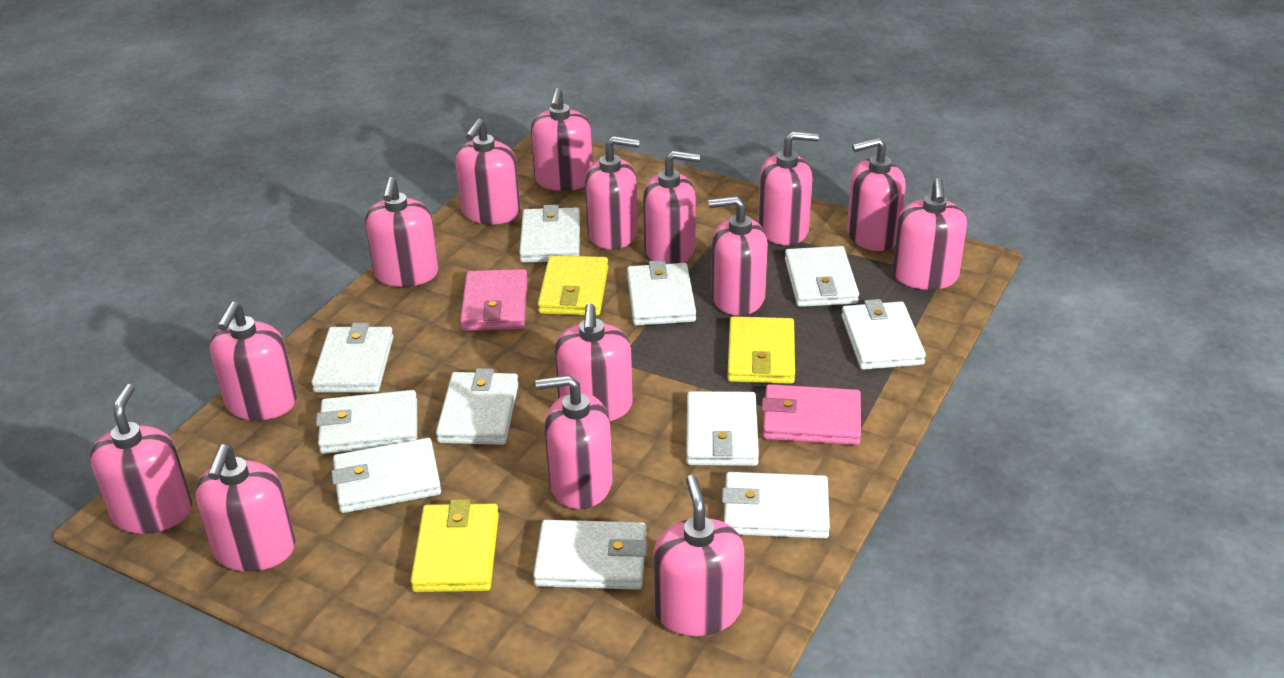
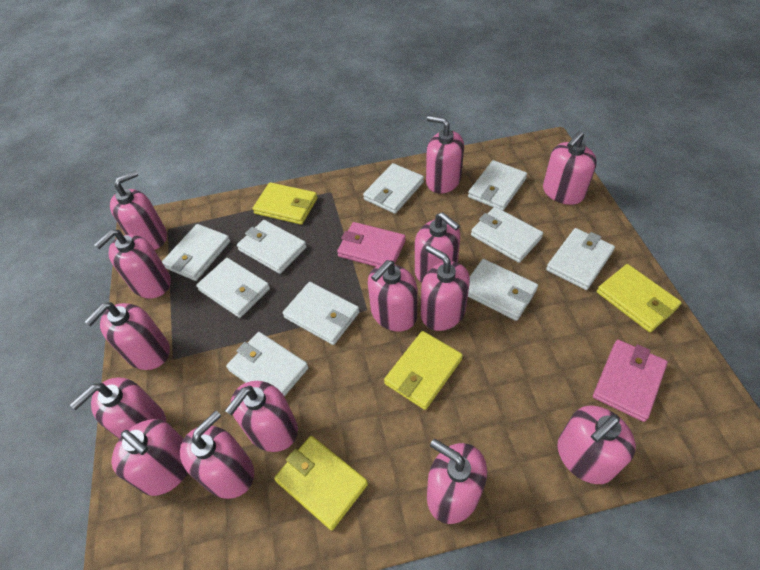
pink soap dispenser: [90,384,192,534] [195,444,296,572] [210,302,297,420] [365,177,439,287] [455,118,520,224] [531,88,593,191] [535,375,613,509] [555,303,633,421] [585,136,640,250] [643,151,700,264] [654,475,744,636] [708,196,768,316] [758,131,819,245] [847,137,906,251] [892,178,967,290] = 15 -> [70,378,167,439] [85,302,170,370] [94,229,171,299] [110,171,167,250] [112,419,188,496] [180,411,254,499] [225,381,298,452] [368,260,417,331] [415,212,460,283] [421,245,470,331] [426,115,464,194] [427,439,487,524] [543,131,597,205] [557,406,636,484] = 14
white wallet: [311,323,394,393] [316,390,417,454] [331,438,441,513] [436,368,519,445] [519,205,580,263] [533,520,648,590] [627,260,696,326] [686,391,759,466] [722,472,830,539] [785,246,859,307] [841,299,926,370] = 11 -> [162,224,230,281] [196,258,270,318] [226,332,309,397] [237,220,307,274] [283,282,360,345] [363,163,424,214] [468,160,527,211] [468,259,538,321] [471,207,543,263] [546,228,615,290] = 10
yellow wallet: [410,499,499,592] [538,255,608,316] [727,316,795,384] = 3 -> [253,182,318,225] [274,436,368,530] [384,331,463,410] [597,264,682,332] = 4

